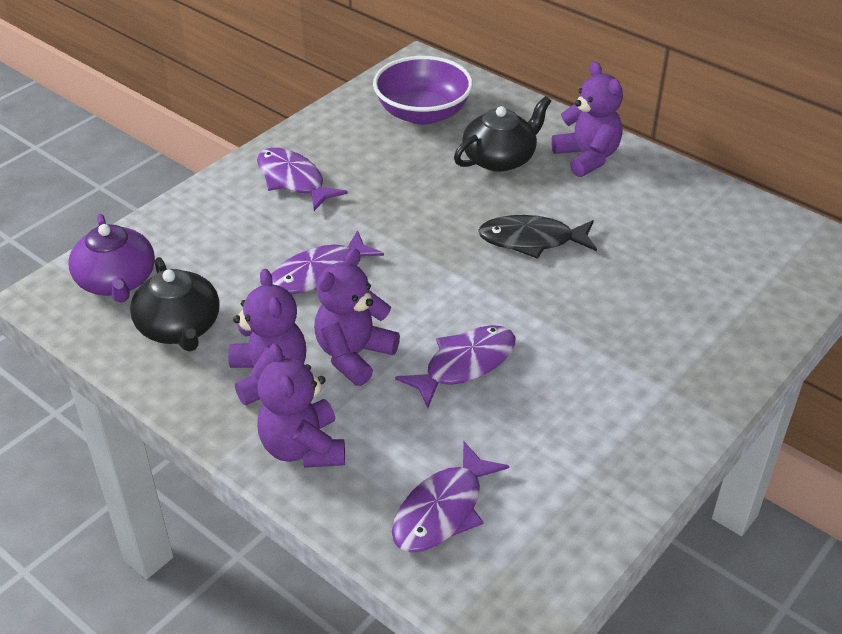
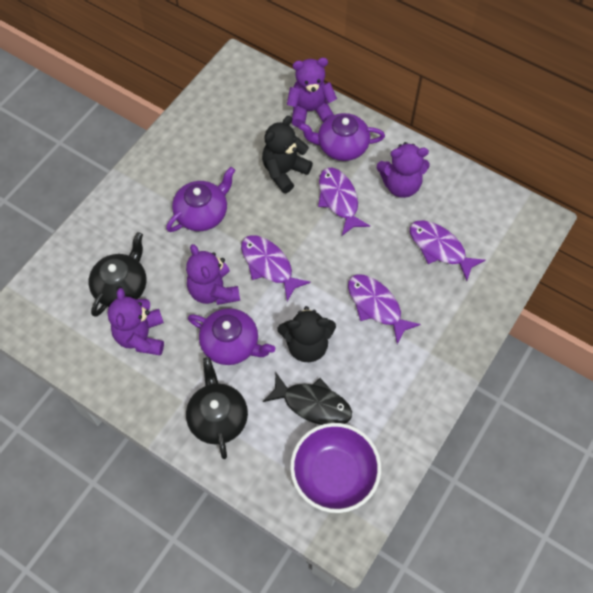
black teddy bear: none = 0 -> [262,116,313,193] [278,306,336,362] = 2
purple teapot: [68,214,155,303] = 1 -> [166,167,235,232] [188,308,275,365] [298,113,385,161] = 3

